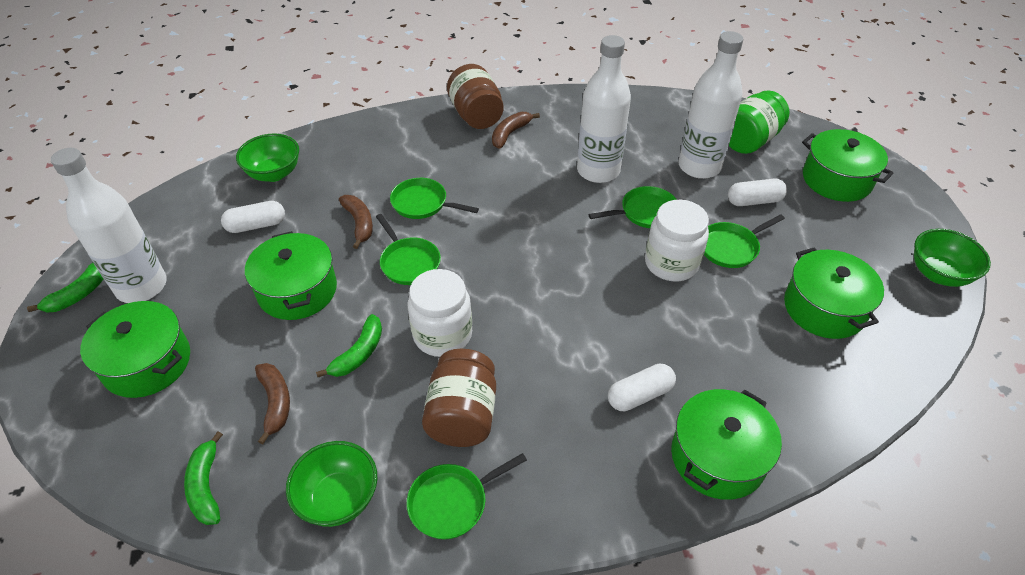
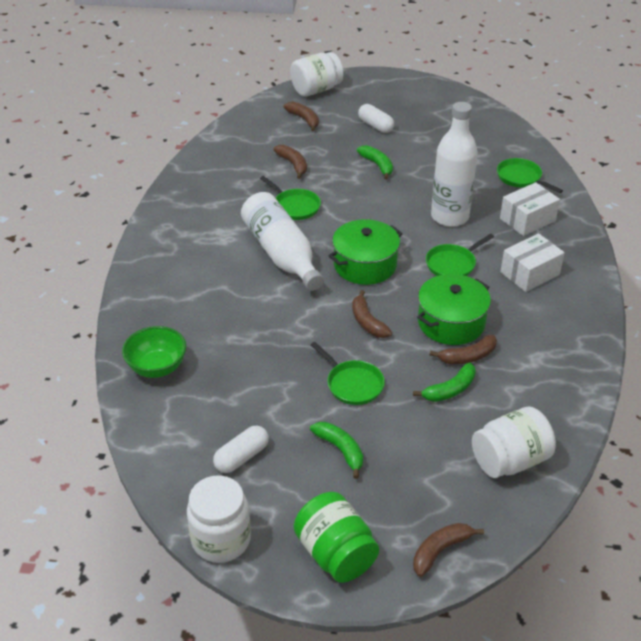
brown banana: [255,363,290,444] [339,195,373,249] [492,112,540,149] = 3 -> [273,145,307,179] [284,102,319,131] [352,290,392,338] [413,523,484,577] [430,335,497,364] = 5
brown jar: [422,349,496,447] [447,64,504,129] = 2 -> none = 0
green bowl: [236,134,299,182] [286,441,377,527] [914,229,991,287] = 3 -> [122,326,186,378] = 1
green pan: [376,214,441,285] [390,178,479,219] [407,453,527,540] [589,186,677,228] [704,214,785,268] = 5 -> [260,176,321,220] [311,342,385,405] [426,234,494,276] [497,158,563,193] = 4
green pot: [80,301,190,398] [245,231,337,320] [671,389,782,500] [784,248,884,339] [802,129,894,202] = 5 -> [329,219,403,285] [417,274,491,345] = 2
white bottle: [51,148,167,303] [577,35,631,183] [678,31,743,179] = 3 -> [241,192,324,291] [431,102,478,227] = 2
white box: none = 0 -> [500,182,560,236] [500,233,565,292] = 2
white capsule: [221,201,285,233] [608,363,676,411] [728,179,787,206] = 3 -> [213,426,269,473] [358,104,394,133] = 2
white jar: [407,269,472,357] [645,200,709,281] = 2 -> [187,475,251,563] [290,52,343,96] [472,407,556,478] = 3

